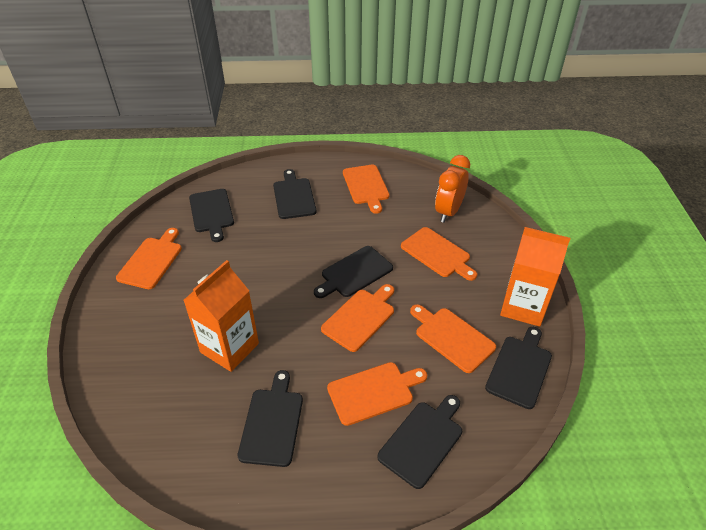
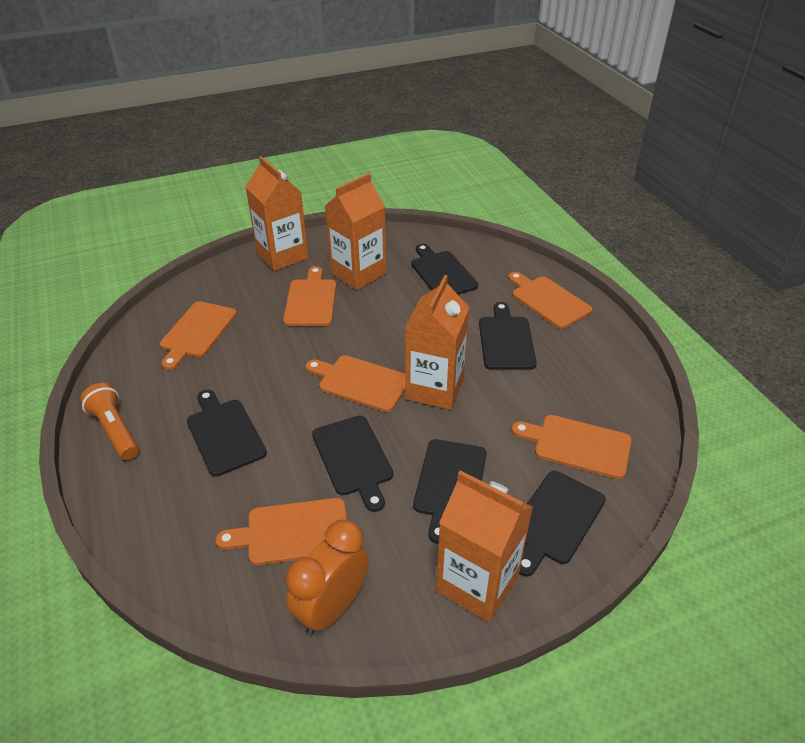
orange carton: [183,260,259,372] [500,227,570,327] = 2 -> [246,156,309,271] [325,173,386,290] [405,275,470,410] [436,471,533,622] = 4
orange flashlight: none = 0 -> [80,383,139,460] = 1

